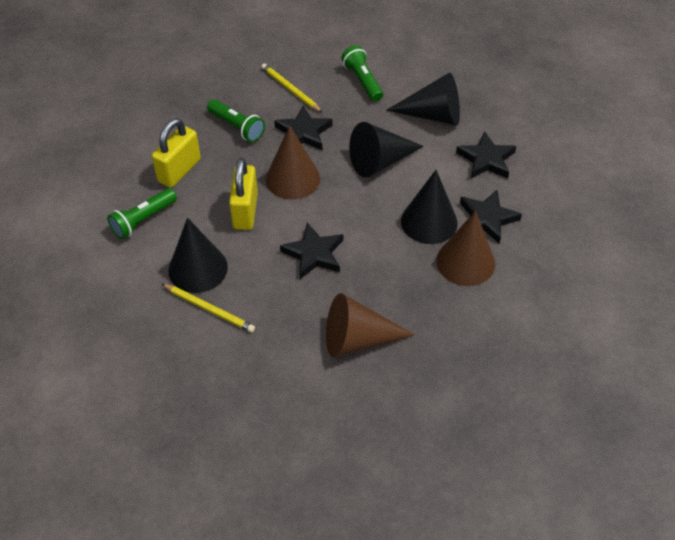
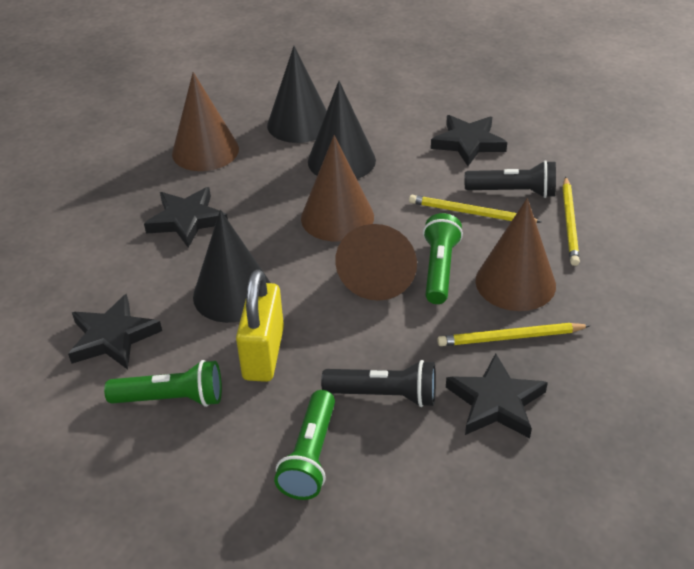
black cone: [168,218,228,293] [349,122,424,178] [386,73,460,126] [401,170,458,244] = 4 -> [193,210,271,323] [267,46,327,143] [308,81,376,179] = 3
black flashlight: none = 0 -> [321,360,436,407] [465,160,556,198] = 2
brown cone: [266,126,320,200] [326,293,415,357] [436,211,495,286] = 3 -> [172,72,239,171] [301,135,374,242] [335,224,417,301] [475,198,556,311] = 4
yellow padlock: [152,118,201,188] [229,158,258,230] = 2 -> [236,270,284,382] = 1
yellow pencil: [162,284,255,332] [261,63,322,112] = 2 -> [409,195,542,223] [437,323,590,346] [562,177,580,266] = 3

